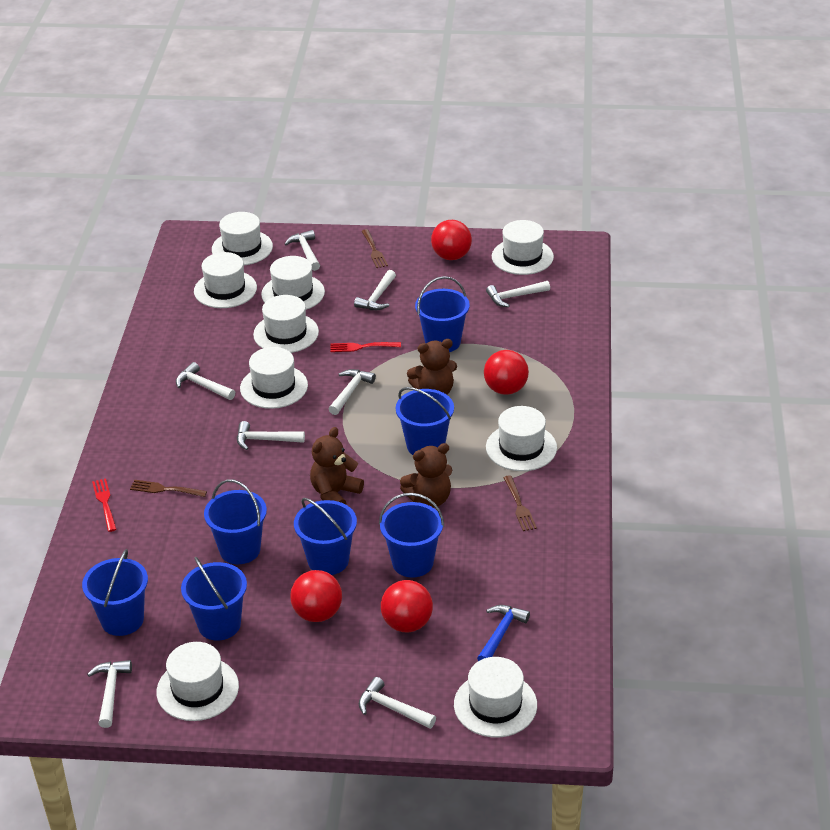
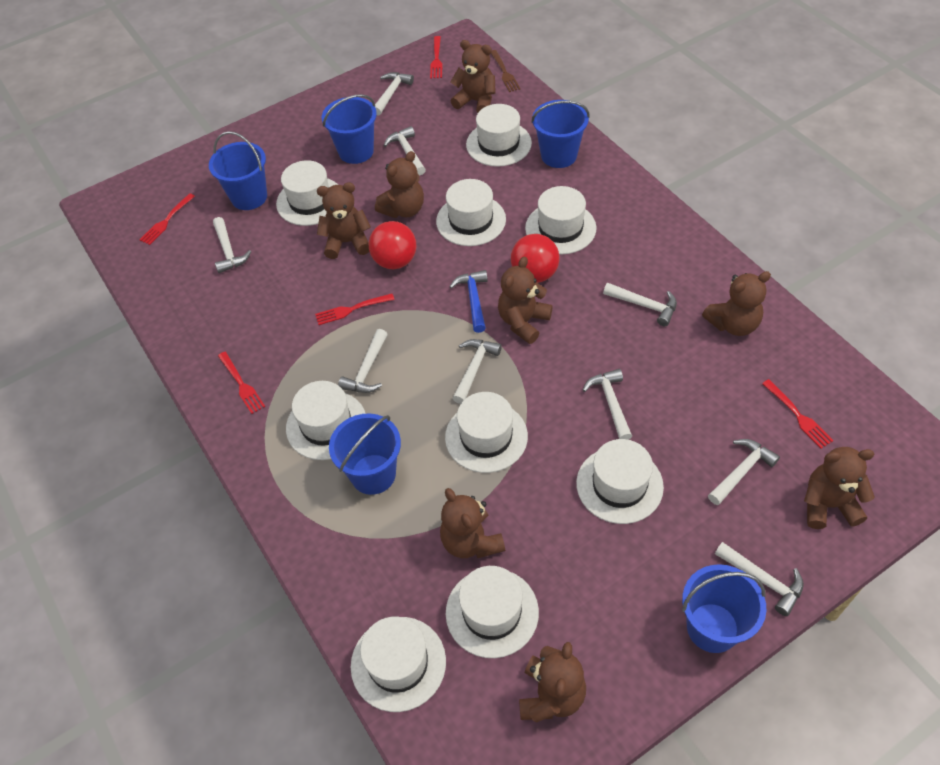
blue bucket: [82,549,148,636] [181,557,247,641] [204,479,267,564] [294,498,357,575] [379,493,444,578] [396,387,454,455] [415,276,470,352] = 7 -> [209,131,267,210] [321,94,377,164] [329,414,401,495] [531,100,590,168] [682,564,766,653] = 5
brown fork: [130,480,207,497] [362,229,388,268] [503,475,537,531] = 3 -> [491,50,520,92] = 1
brown teddy bear: [310,427,364,504] [400,443,452,508] [407,339,457,395] = 3 -> [317,182,371,259] [375,151,424,218] [440,488,505,558] [450,40,496,113] [498,256,553,344] [519,642,586,723] [702,271,771,336] [804,447,875,529] = 8
red ball: [290,570,342,622] [381,580,433,632] [431,220,472,260] [484,350,529,395] = 4 -> [369,221,416,269] [511,234,560,283] = 2
red fork: [92,478,117,532] [330,342,401,352] = 2 -> [140,193,195,245] [218,352,265,414] [315,294,394,325] [430,36,442,78] [762,379,834,449] = 5
white hammer: [87,660,132,728] [176,362,235,400] [237,421,305,450] [285,230,320,271] [329,369,376,415] [354,270,396,310] [359,677,436,729] [486,281,550,307] = 8 -> [213,217,251,273] [338,329,388,393] [375,72,414,116] [383,126,426,176] [452,339,502,404] [583,369,632,440] [603,283,677,326] [708,439,780,505] [715,542,804,616] = 9

